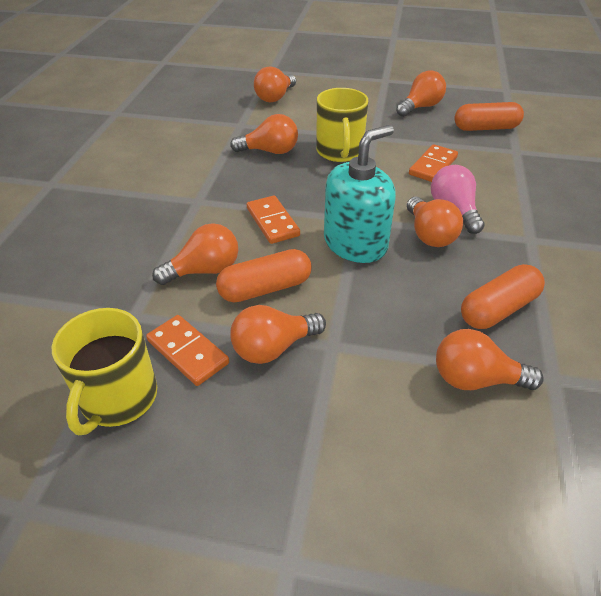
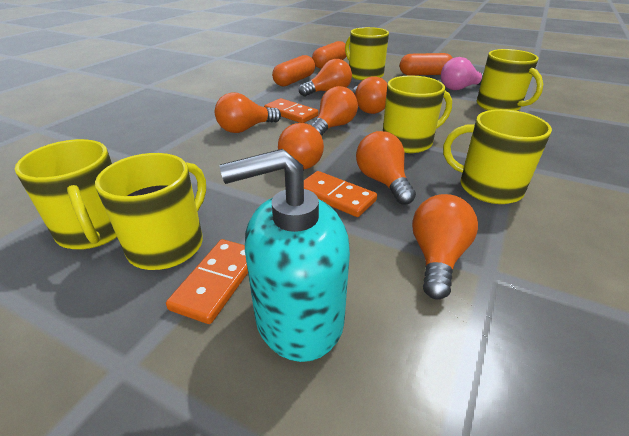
yellow mug: [52,308,157,435] [316,88,368,162] = 2 -> [15,139,117,249] [95,153,206,270] [345,27,389,80] [383,76,452,153] [443,109,552,204] [477,49,543,111] = 6

